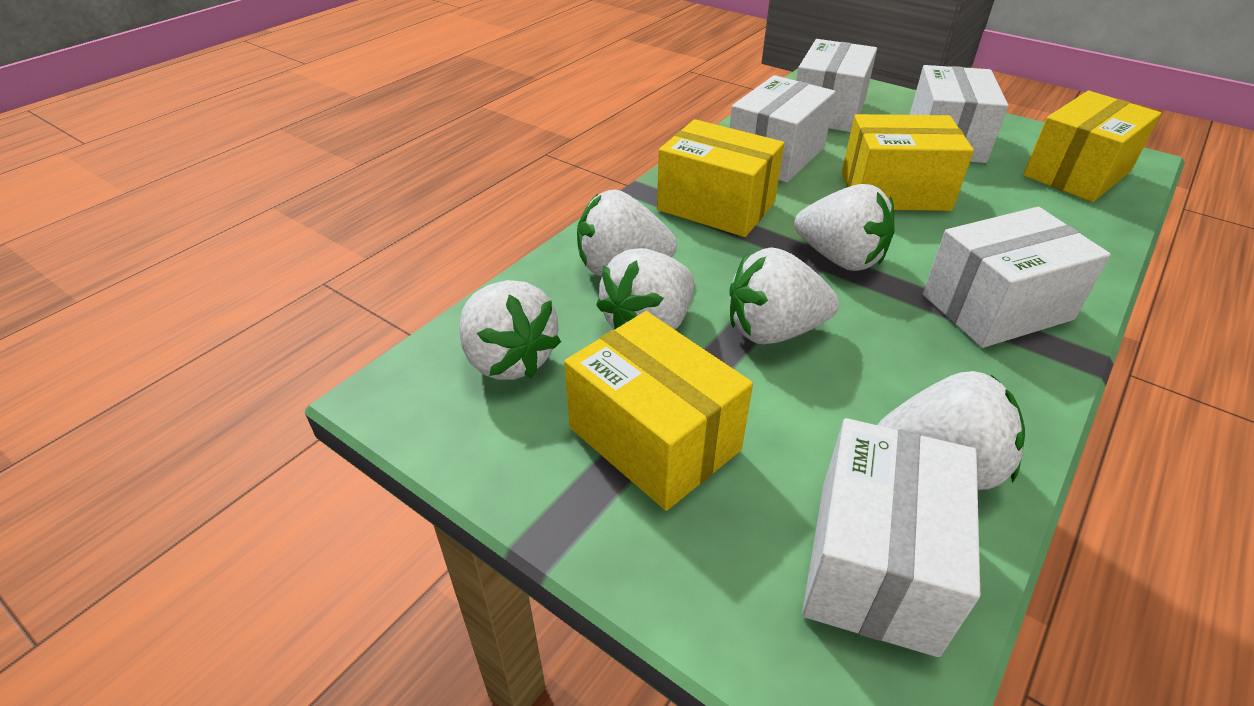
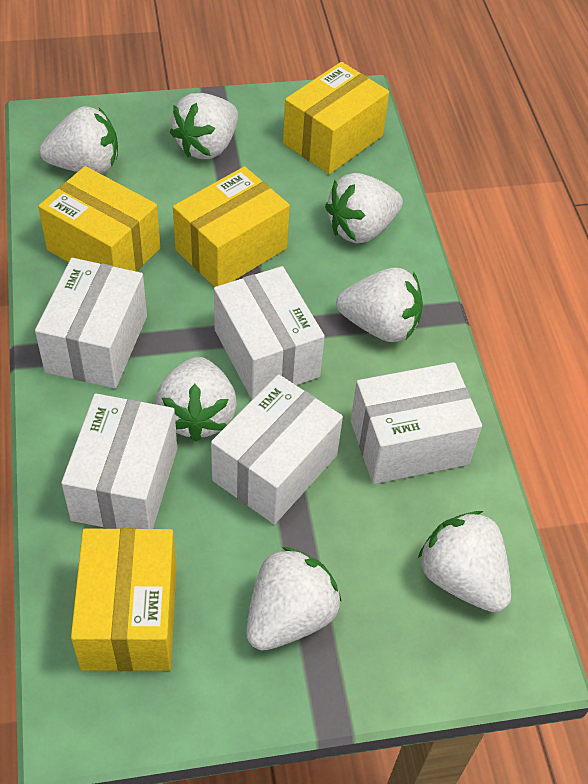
white strawberry: [459,280,561,380] [577,190,677,276] [596,248,695,330] [729,247,839,344] [794,184,894,271] [878,371,1025,490] = 6 -> [39,106,118,174] [156,357,237,441] [170,93,238,159] [246,547,342,651] [325,173,403,243] [336,268,423,342] [418,511,511,612] = 7

